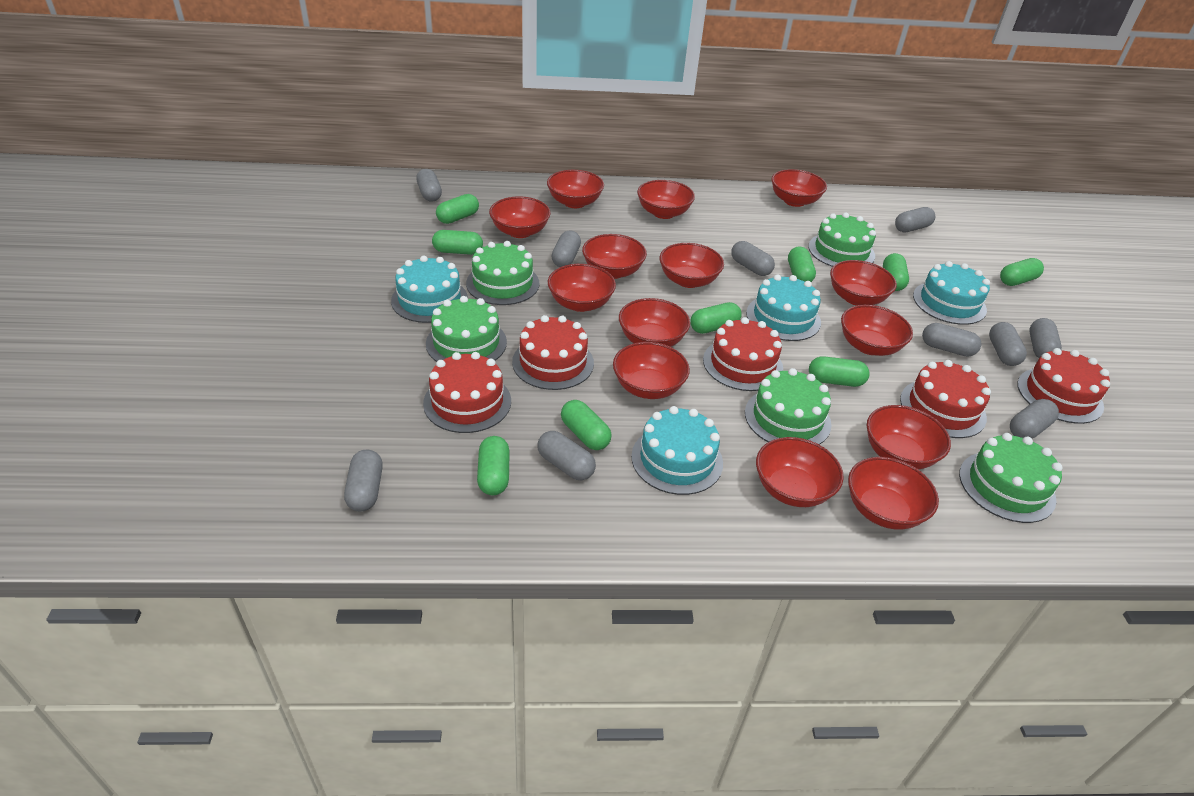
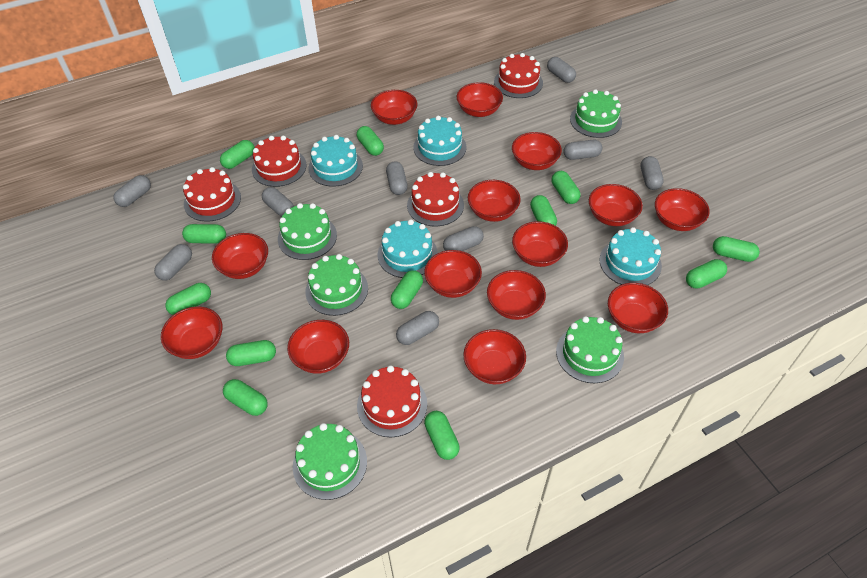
green capsule: [432,230,483,255] [436,194,479,224] [477,436,510,495] [561,400,612,450] [690,302,742,334] [788,246,816,282] [809,356,870,387] [883,253,909,291] [1000,258,1044,286] = 9 -> [165,283,211,315] [182,224,226,244] [220,140,255,169] [223,379,268,416] [226,340,276,366] [357,126,384,156] [391,270,423,309] [424,411,460,460] [530,195,557,226] [552,171,580,204] [686,259,727,289] [713,236,760,262] = 12
grey capsule: [344,450,383,512] [416,169,442,201] [537,431,596,480] [551,231,581,267] [731,241,775,276] [895,207,935,232] [922,323,982,357] [989,322,1027,366] [1010,399,1059,439] [1029,318,1062,358] = 10 -> [114,175,151,207] [154,244,192,280] [262,187,294,217] [386,161,408,195] [396,311,439,345] [443,226,484,251] [547,57,576,83] [563,140,602,160] [640,156,664,190] = 9

